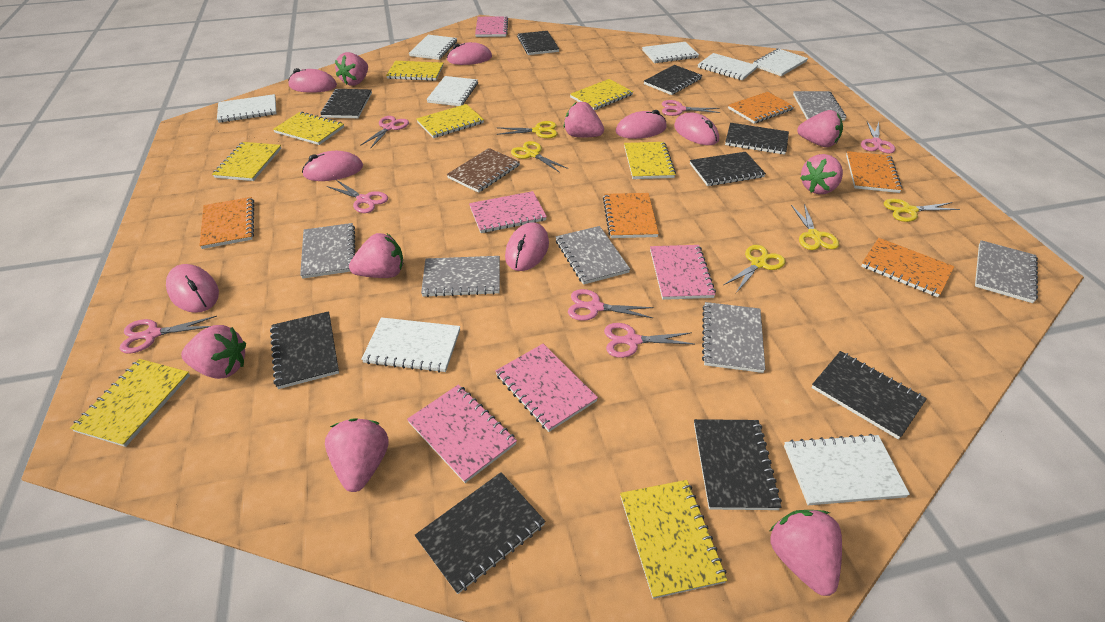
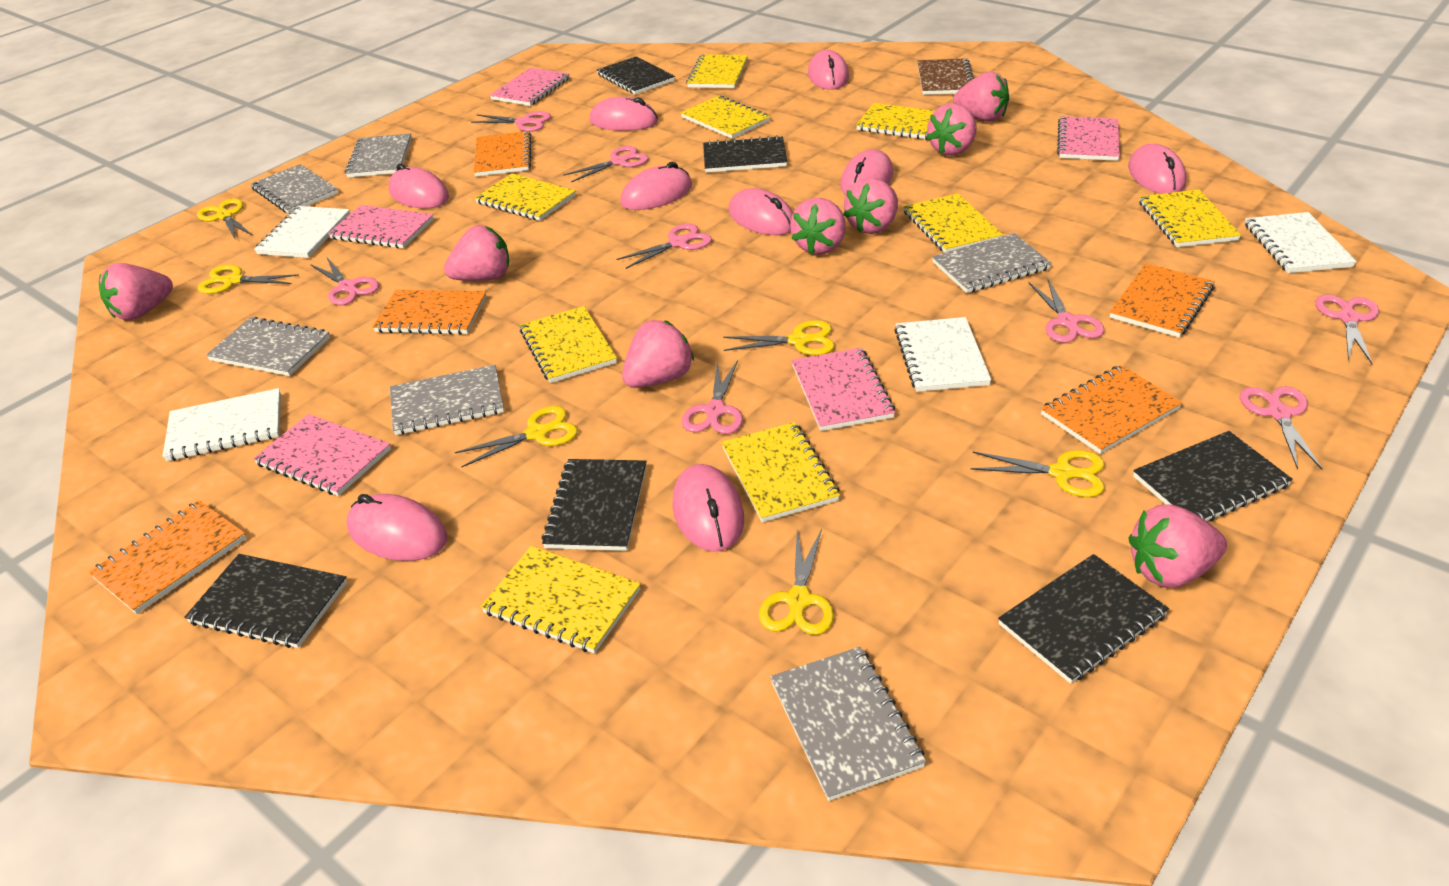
black notebook: [270,311,339,389] [320,89,372,118] [415,472,545,594] [517,31,559,55] [644,65,702,95] [690,152,766,186] [694,419,782,510] [725,123,789,155] [811,351,927,439] = 9 -> [184,554,347,648] [541,459,647,551] [597,56,675,95] [703,135,787,173] [998,554,1169,684] [1133,431,1293,521] = 6
pink mouse: [166,264,219,313] [288,68,337,93] [302,151,363,181] [447,42,492,65] [505,222,549,271] [616,110,667,139] [674,113,719,145] = 7 -> [346,494,447,561] [388,164,449,209] [590,97,658,131] [620,162,692,210] [672,464,744,552] [728,188,793,235] [808,50,849,90] [840,149,893,195] [1128,144,1186,194] = 9
pink scissors: [120,316,217,354] [327,180,388,213] [360,116,409,149] [568,289,654,321] [604,323,694,358] [662,100,721,116] [861,121,895,154] = 7 -> [310,258,379,305] [471,111,551,132] [563,146,649,182] [617,224,712,269] [682,360,743,434] [1029,278,1104,343] [1240,386,1323,470] [1315,294,1379,364] = 8
white notebook: [217,94,276,123] [361,317,460,373] [409,35,457,60] [426,76,478,106] [642,42,699,63] [698,53,758,81] [753,48,808,76] [784,434,910,505] = 8 -> [163,388,281,461] [254,206,350,258] [894,317,992,392] [1245,212,1357,273] = 4
yellow notebook: [70,359,190,447] [212,142,281,181] [273,112,344,145] [386,61,443,81] [416,104,484,138] [570,79,633,110] [620,480,727,599] [624,142,676,179] = 8 -> [475,173,576,221] [481,546,641,654] [520,306,617,383] [681,95,770,139] [686,54,748,88] [721,422,840,522] [856,103,934,140] [904,193,1003,253] [1139,189,1241,247] = 9
yellow scissors: [496,121,558,138] [511,141,568,173] [724,245,786,293] [791,204,839,250] [884,199,960,222] = 5 -> [197,199,253,240] [198,265,299,294] [455,406,578,467] [723,320,835,355] [759,529,834,635] [971,450,1104,497] = 6

